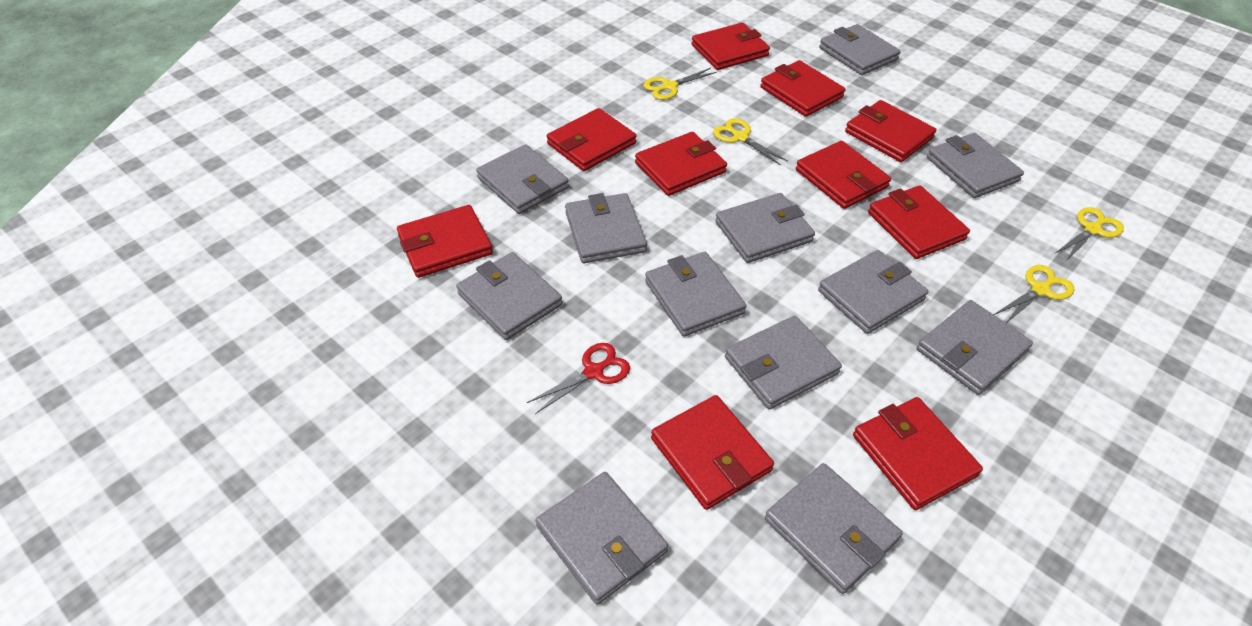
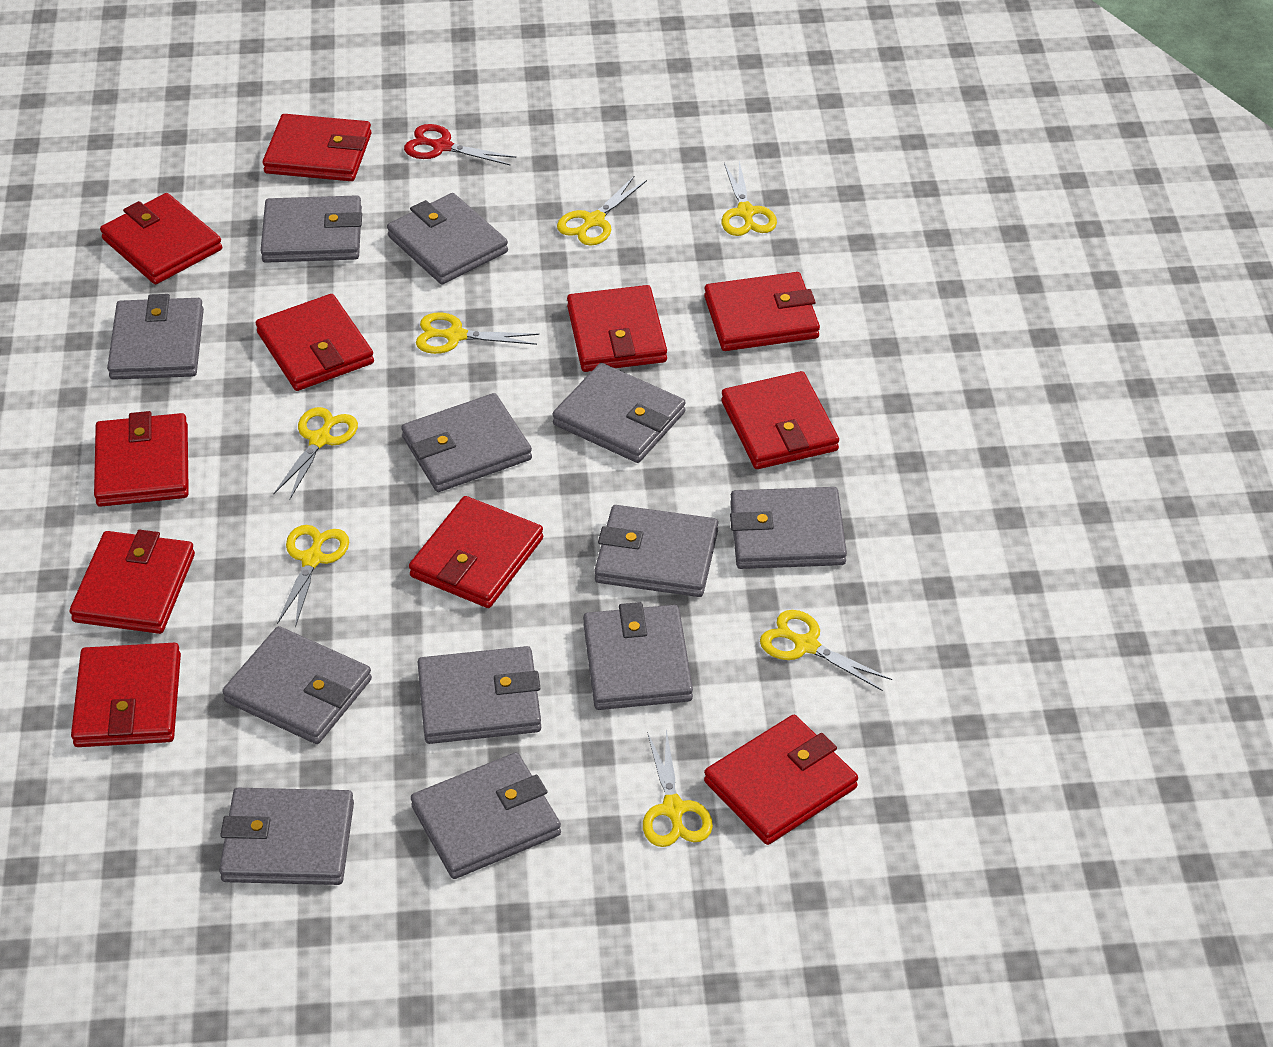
red wallet: [397,205,493,278] [547,108,636,171] [635,132,727,196] [651,395,774,510] [691,23,770,70] [760,60,845,117] [796,141,891,209] [845,100,937,162] [853,397,983,510] [868,185,970,259] = 10 -> [70,530,195,634] [71,643,181,747] [94,411,189,507] [100,193,222,284] [256,294,374,391] [263,114,371,181] [409,496,543,608] [567,285,667,372] [704,272,820,351] [704,715,858,845] [721,371,839,469] = 11
yellow scissors: [644,68,717,100] [713,118,788,166] [994,265,1075,323] [1054,207,1124,261] = 4 -> [273,407,358,500] [277,525,349,628] [416,313,539,354] [557,176,647,246] [643,729,713,847] [721,161,777,236] [760,610,892,691] = 7

